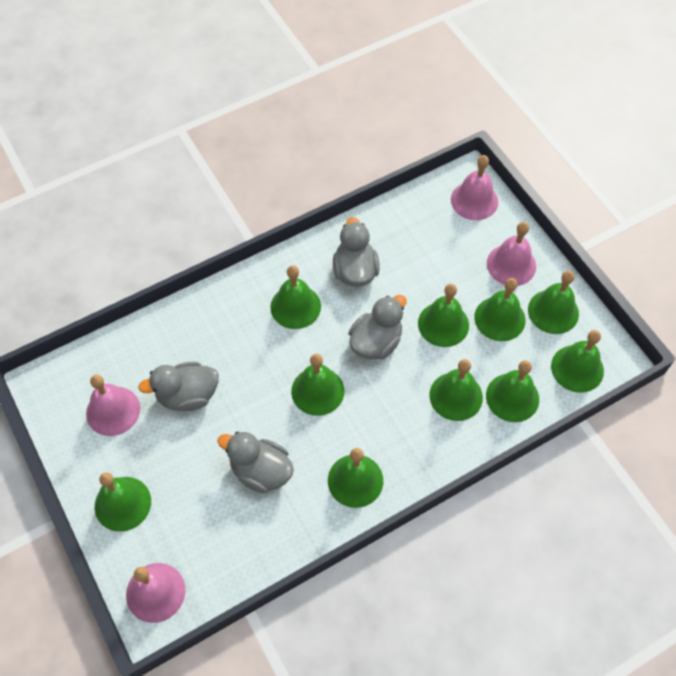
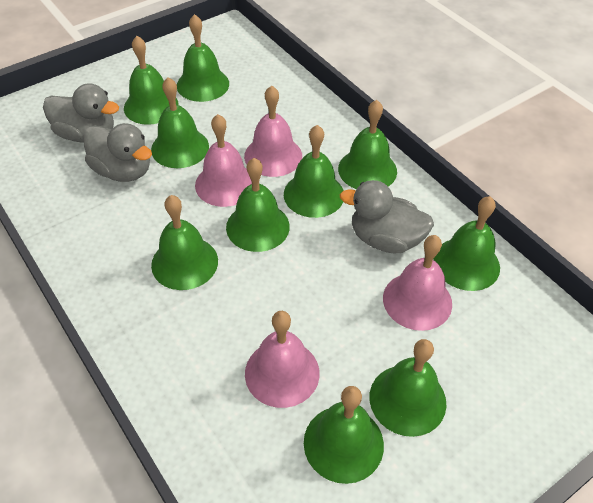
grey duck: [138,362,219,411] [217,432,294,494] [333,217,380,287] [348,295,407,359] = 4 -> [43,83,119,143] [84,123,152,182] [340,180,434,253] = 3

